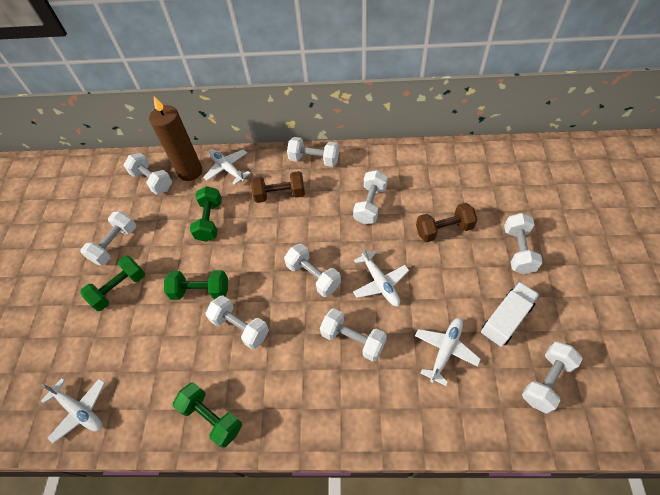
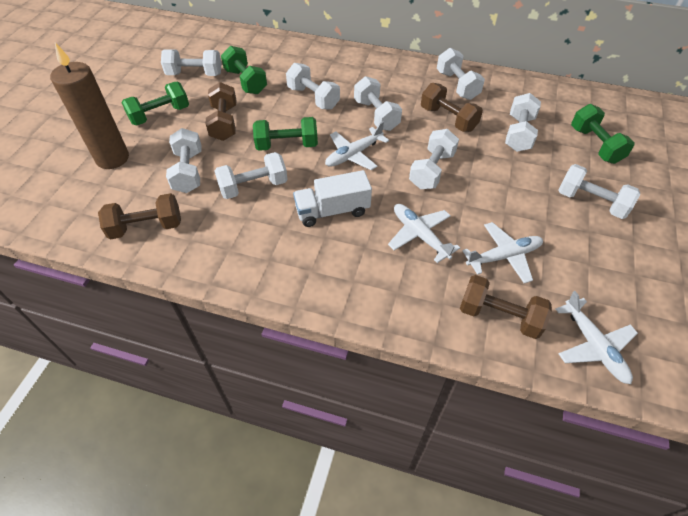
brown dumbbell: [251,171,305,203] [416,203,477,242] = 2 -> [98,193,181,240] [205,82,236,141] [421,83,483,132] [460,275,552,339] = 4

